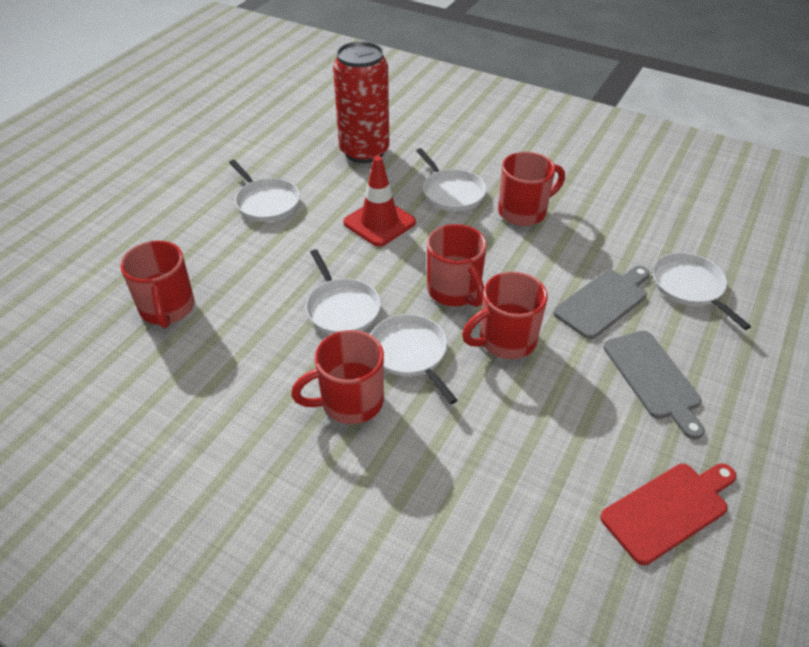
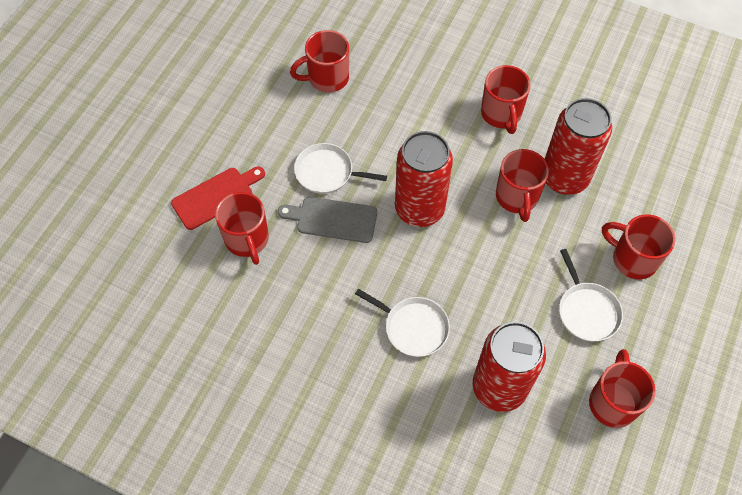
grey cutting board: [553,266,650,339] [603,331,705,440] = 2 -> [278,197,377,243] = 1
red can: [333,41,389,163] = 1 -> [395,131,453,227] [473,322,546,412] [545,98,612,195] = 3
red mug: [120,241,195,328] [291,330,384,424] [427,224,487,307] [462,272,548,359] [498,152,565,226] = 5 -> [215,192,269,265] [290,30,349,92] [481,65,531,134] [496,149,549,222] [589,349,656,428] [602,214,676,279] = 6
red traffic cone: [343,156,416,247] = 1 -> none = 0
white pan: [229,160,300,222] [306,249,381,334] [371,314,458,404] [416,148,486,212] [653,253,751,330] = 5 -> [294,143,387,194] [355,289,450,357] [559,249,623,341] = 3

